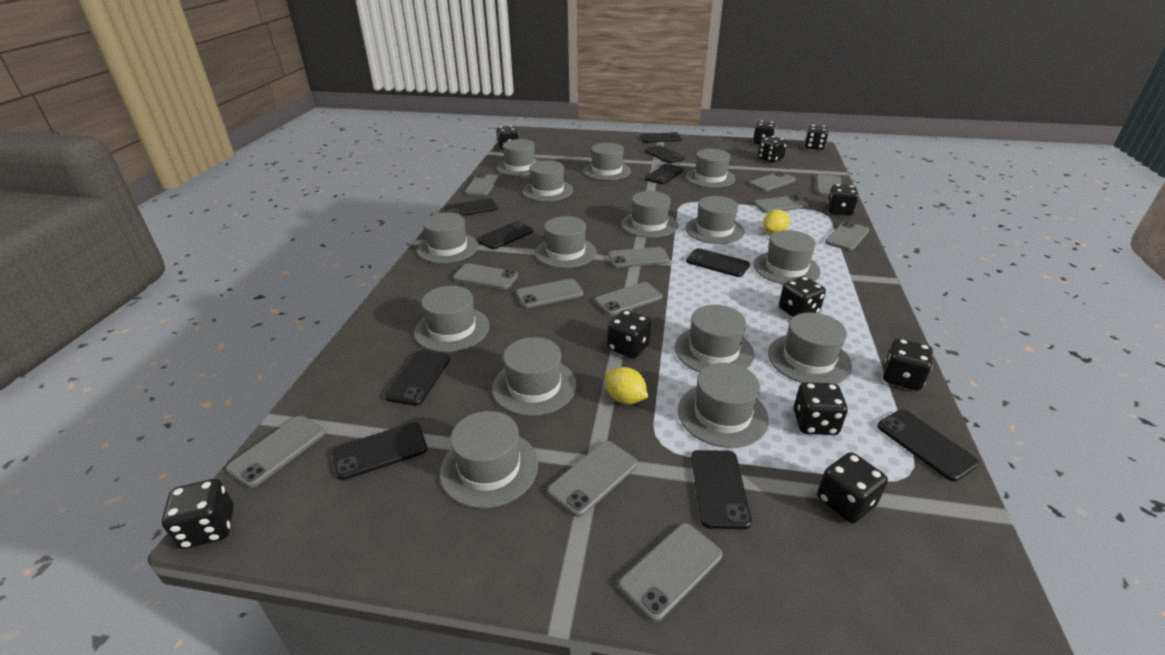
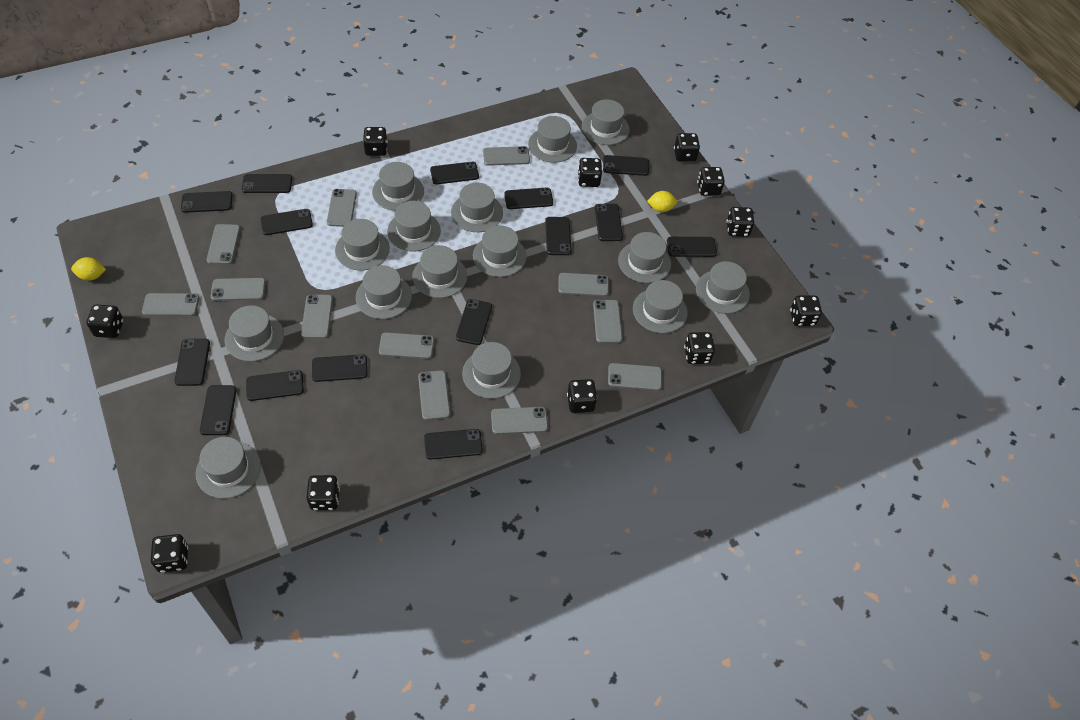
black phone: [332,423,427,480] [385,350,450,406] [444,198,497,216] [478,221,533,249] [640,132,682,143] [645,145,685,163] [645,164,684,184] [686,248,750,277] [691,450,752,529] [877,410,979,481] = 10 -> [174,339,210,386] [181,191,233,213] [200,385,237,435] [242,174,292,193] [246,370,304,401] [261,209,313,235] [312,354,368,382] [424,429,483,460] [430,162,479,184] [456,299,492,345] [504,188,553,209] [545,217,572,255] [595,204,623,241] [603,155,649,176] [667,237,717,257] = 15

